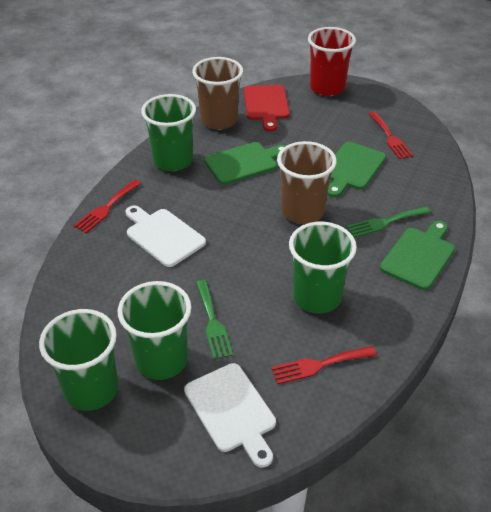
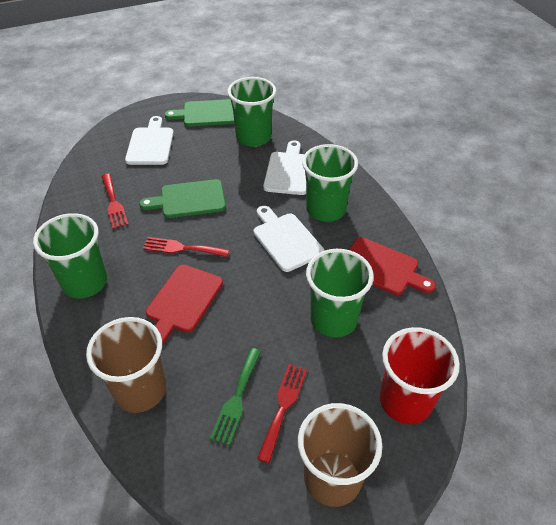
green cutting board: [204,142,286,185] [328,142,386,197] [380,221,455,290] = 3 -> [139,179,226,218] [165,99,235,126] = 2
green fork: [196,280,233,360] [346,206,431,238] = 2 -> [210,348,261,446] = 1
red cutting board: [244,85,290,132] = 1 -> [146,264,223,345] [349,237,436,295] = 2
white cutting board: [126,205,206,267] [184,363,276,468] = 2 -> [125,116,174,165] [254,206,325,272] [263,140,306,195] = 3

